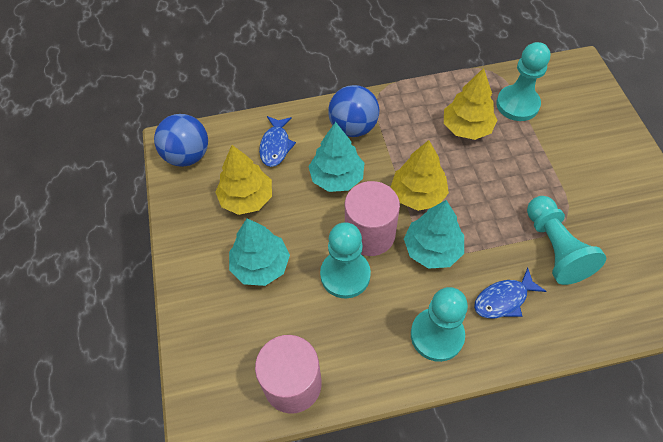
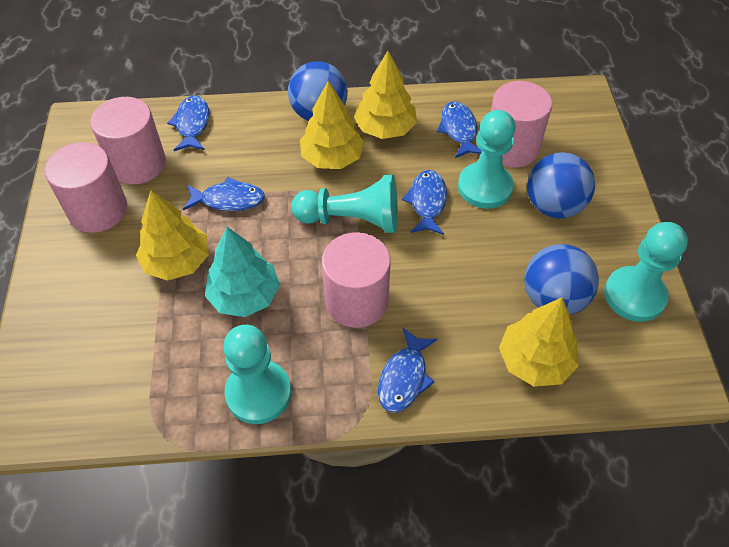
blue ball: [154,114,208,167] [328,85,379,137] = 2 -> [288,61,348,121] [525,244,599,315] [527,152,595,219] = 3
blue fish: [259,116,296,167] [474,268,547,318] = 2 -> [167,96,209,151] [183,177,265,211] [378,328,438,413] [402,170,447,235] [437,101,482,158] = 5
pink cylinder: [255,335,322,414] [345,181,400,256] = 2 -> [44,142,127,233] [90,97,166,184] [322,232,391,328] [491,81,552,168] = 4
turquoise tree: [229,218,290,286] [308,122,364,192] [404,200,464,269] = 3 -> [205,227,280,317] = 1
yellow tree: [215,145,272,215] [391,140,449,211] [444,68,497,140] = 3 -> [136,190,209,281] [300,81,365,169] [354,51,417,139] [499,298,579,387] = 4

